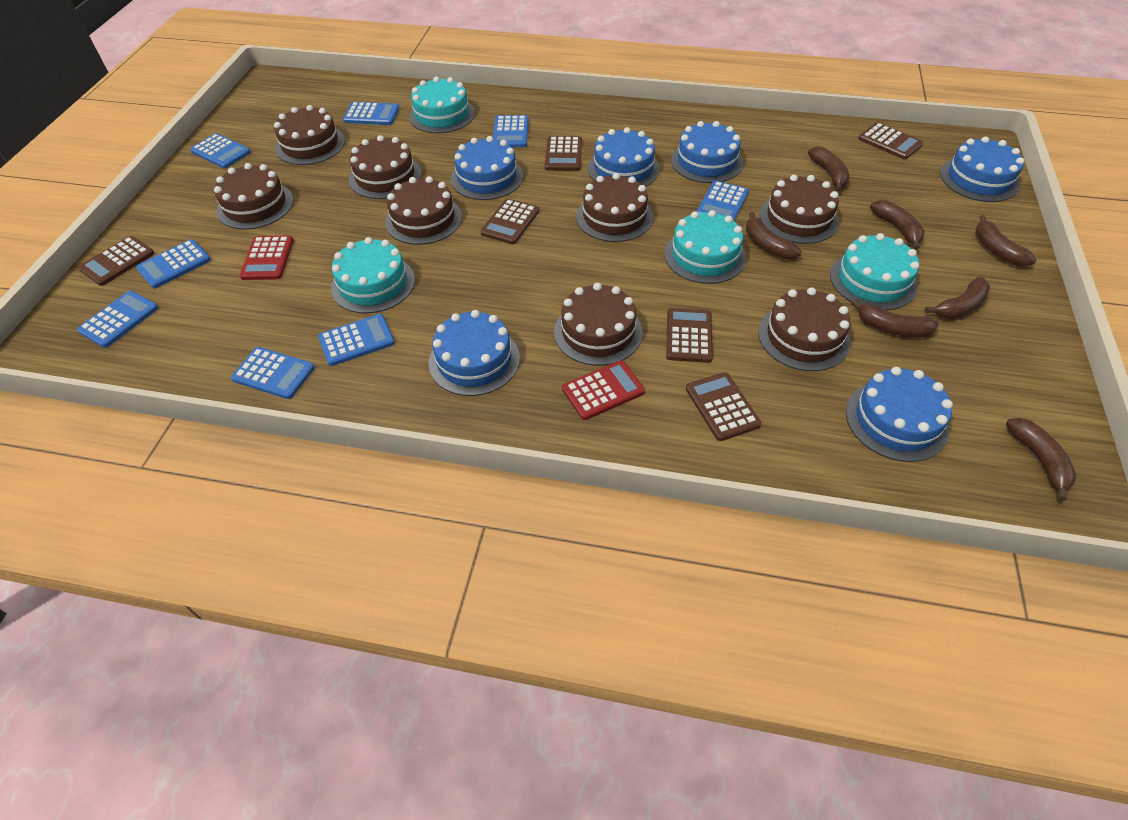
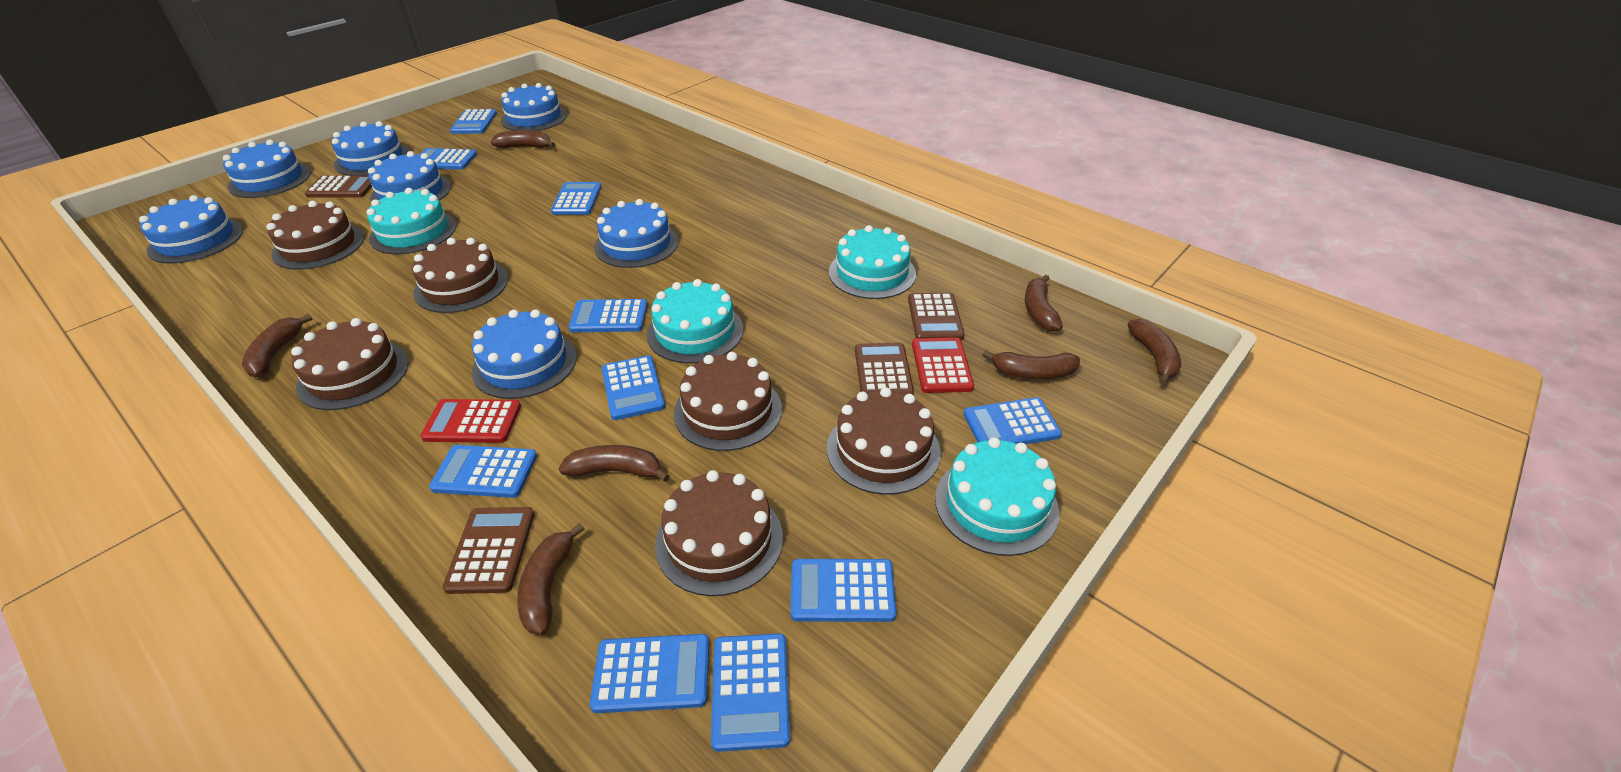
blue cake: [429,310,520,396] [451,136,523,200] [588,127,660,187] [671,121,743,183] [846,367,953,462] [940,136,1025,202] = 6 -> [139,195,243,263] [223,140,311,198] [331,121,410,176] [368,151,451,202] [472,309,577,399] [501,83,567,131] [594,199,678,268] = 7
blue calculator: [77,291,158,348] [136,239,211,289] [190,133,251,169] [231,347,315,399] [318,314,395,366] [343,102,400,125] [493,115,529,148] [696,181,749,221] = 8 -> [420,148,477,170] [429,445,537,498] [450,109,497,134] [551,182,601,215] [568,299,648,332] [590,634,709,713] [601,356,665,420] [711,633,790,752] [791,559,896,622] [964,397,1062,444] = 10
brown cake: [214,163,293,230] [274,105,345,165] [349,135,421,199] [385,176,462,245] [554,283,643,366] [576,173,653,242] [758,287,851,371] [760,175,839,244] = 8 -> [267,201,364,270] [291,318,409,410] [412,238,508,313] [655,470,783,596] [674,352,782,451] [827,387,941,495] = 6
brown calculator: [78,236,154,286] [481,199,539,244] [545,136,582,171] [666,308,713,363] [686,372,761,441] [858,122,923,159] = 6 -> [305,175,372,198] [443,507,535,594] [855,342,914,395] [908,293,965,340] = 4

